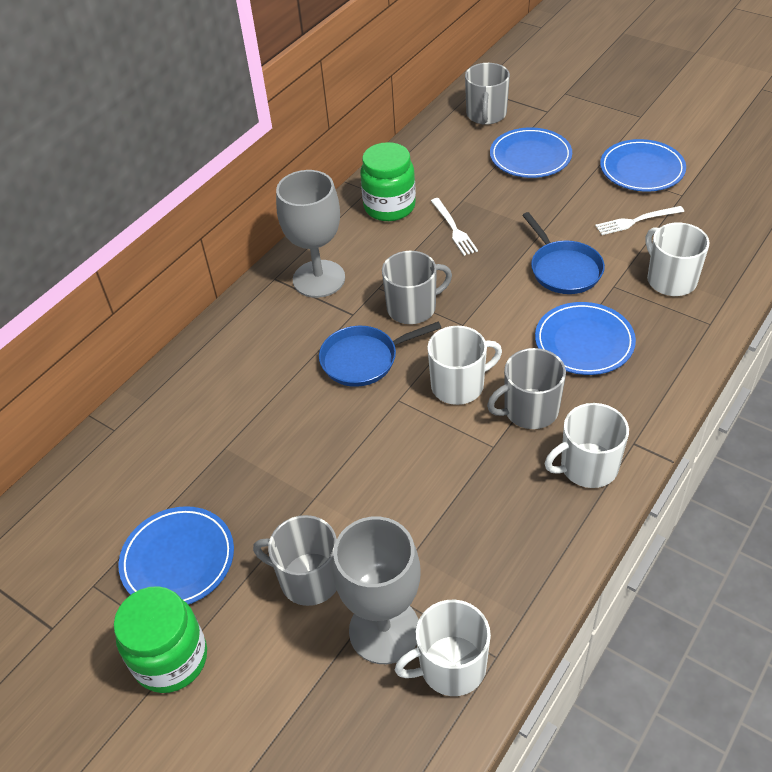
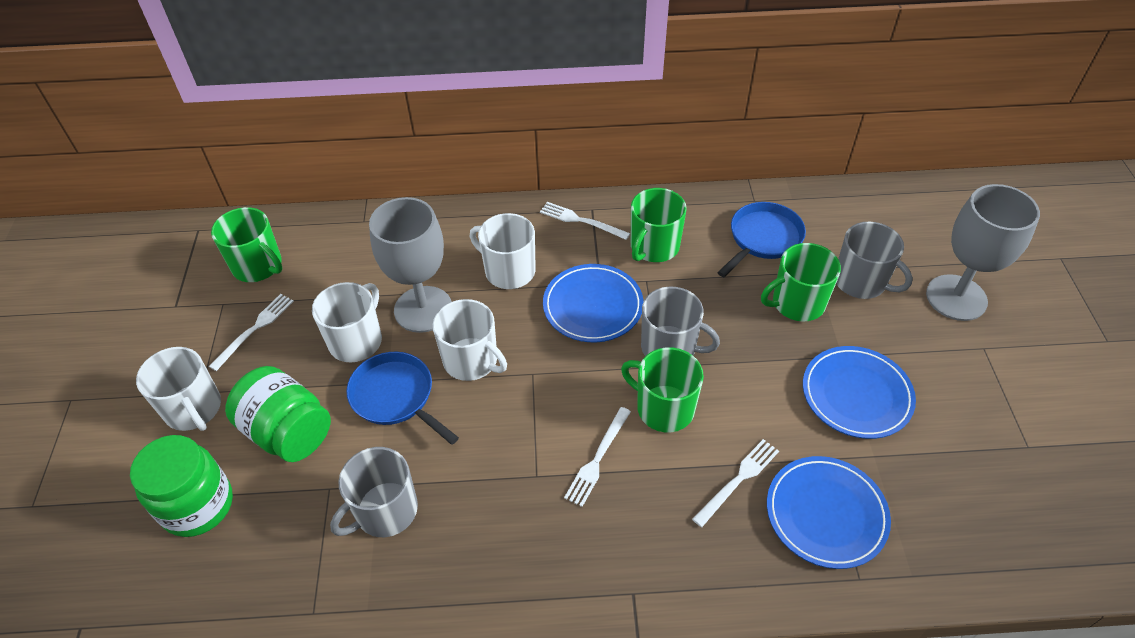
blue plate: [119,506,234,605] [490,127,572,178] [535,302,636,375] [600,139,686,192] = 4 -> [543,264,644,342] [767,456,891,569] [803,346,916,439] = 3
green mug: none = 0 -> [211,207,282,282] [621,347,704,432] [631,188,687,262] [761,243,841,321] = 4
grey mug: [253,515,337,606] [382,251,452,324] [465,63,510,125] [487,348,566,429] = 4 -> [330,447,418,537] [641,286,720,356] [836,222,913,299] = 3
white fork: [431,198,478,256] [595,206,684,235] = 2 -> [209,294,294,371] [540,202,630,240] [564,407,631,507] [692,439,779,527] = 4

